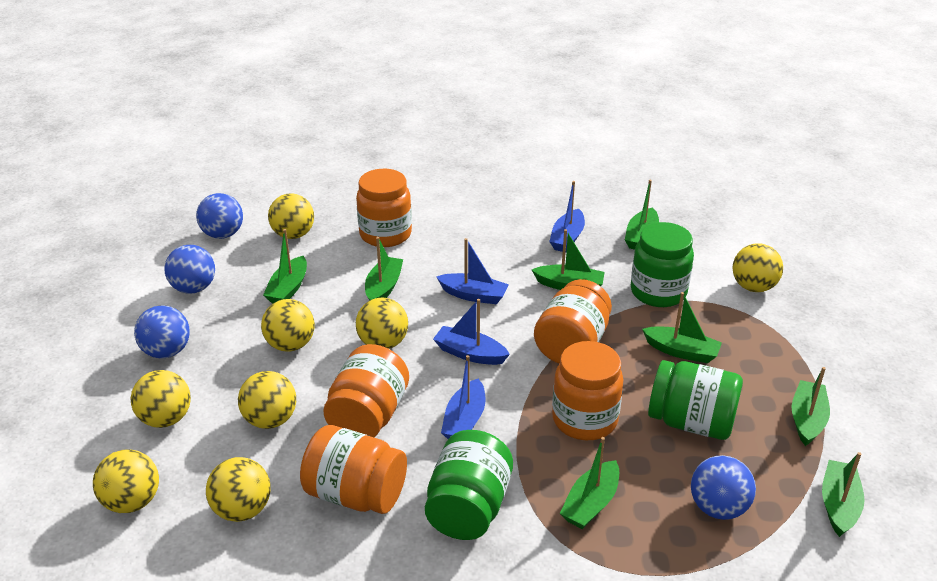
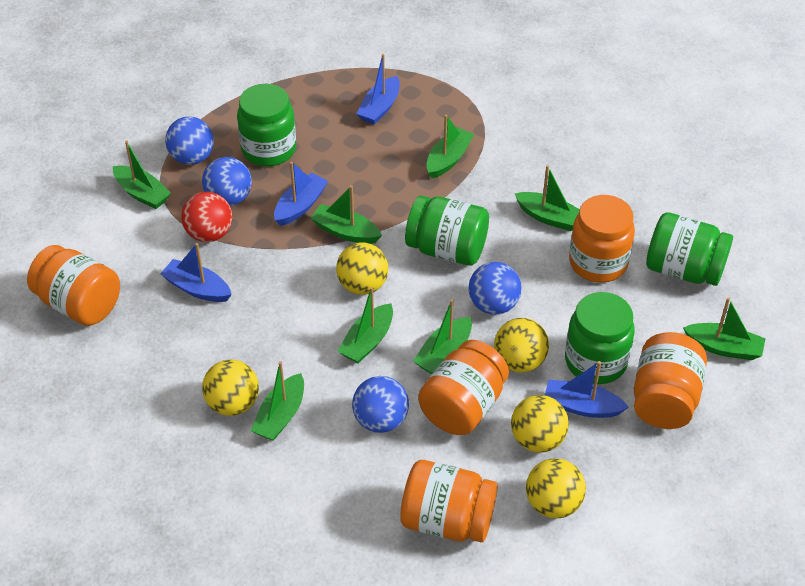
green jar: [425,430,513,540] [631,222,694,307] [648,360,743,440] = 3 -> [237,84,296,166] [405,196,489,266] [565,292,635,384] [646,212,733,286] = 4
red ball: none = 0 -> [181,192,232,242] = 1
yellow ball: [93,449,159,513] [131,370,191,428] [206,457,271,522] [238,371,296,429] [261,299,315,352] [268,193,314,239] [356,297,408,349] [733,243,783,292] = 8 -> [202,360,259,416] [336,243,388,295] [494,318,549,373] [511,395,569,453] [526,458,586,519] = 5

